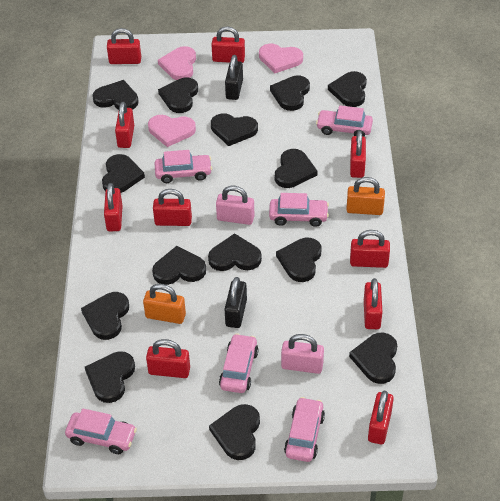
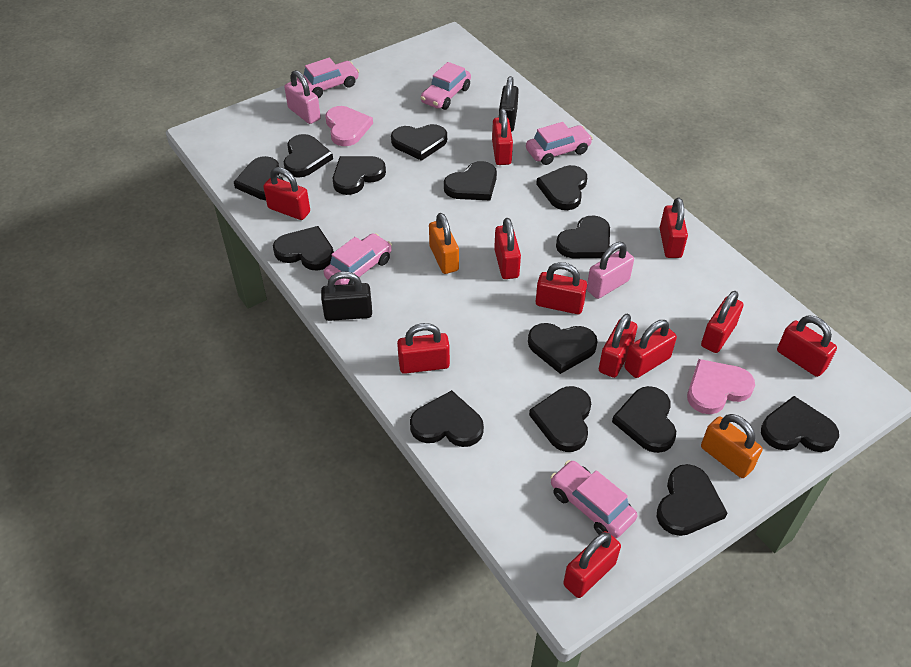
pink car: [65,408,137,454] [154,150,212,183] [219,333,259,393] [269,193,329,227] [284,397,325,462] [316,105,373,137] = 6 -> [297,58,359,98] [324,233,392,285] [421,62,471,110] [526,122,593,165] [550,460,637,538] = 5
pink heart: [148,115,196,147] [158,46,196,80] [259,44,303,73] = 3 -> [325,106,373,146] [687,359,755,414] = 2
red padlock: [104,183,123,231] [107,28,141,64] [115,102,134,148] [146,339,190,378] [153,189,192,226] [211,26,245,63] [350,130,366,178] [350,230,390,268] [364,278,383,329] [368,391,394,445] = 10 -> [263,167,310,220] [397,323,450,374] [492,108,513,165] [494,218,521,279] [536,262,587,314] [563,531,621,598] [599,314,638,378] [624,320,677,378] [660,198,688,258] [701,291,743,353] [777,315,837,377] = 11

